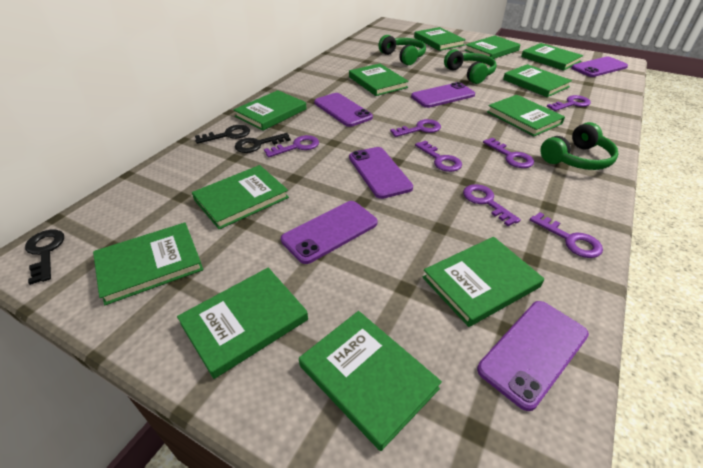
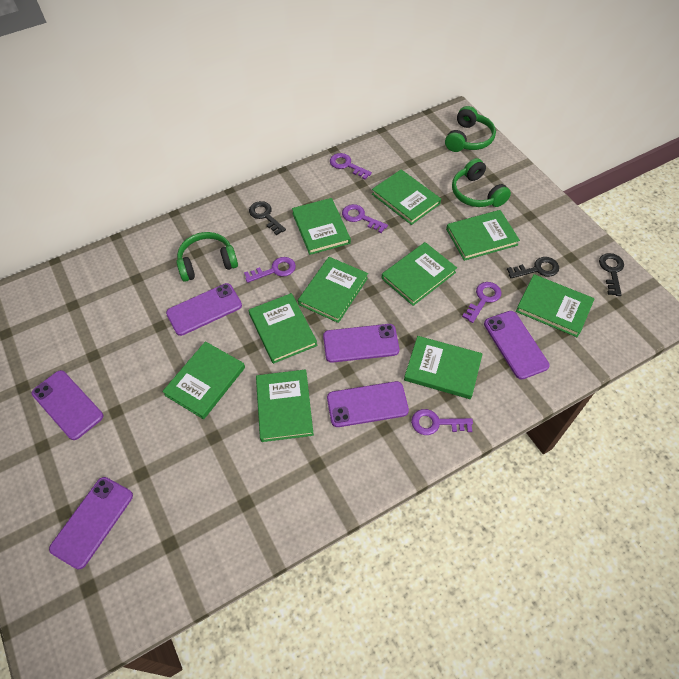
green book: [93,223,203,305] [177,268,308,379] [192,165,289,229] [234,90,307,131] [299,311,442,451] [349,63,409,96] [414,27,466,51] [423,237,544,327] [464,35,521,59] [487,95,565,136] [503,64,572,97] [521,43,583,71] = 12 -> [162,341,245,419] [249,293,317,364] [256,369,314,442] [292,198,351,255] [298,257,368,323] [372,170,441,225] [382,242,457,306] [404,336,483,399] [446,210,520,261] [516,274,595,337] = 10
purple key: [264,135,319,157] [390,119,441,137] [415,140,462,172] [463,184,521,226] [483,138,534,168] [530,212,603,258] [547,95,591,111] = 7 -> [244,257,296,283] [330,153,372,179] [342,204,388,233] [411,409,473,435] [462,282,501,323] = 5

